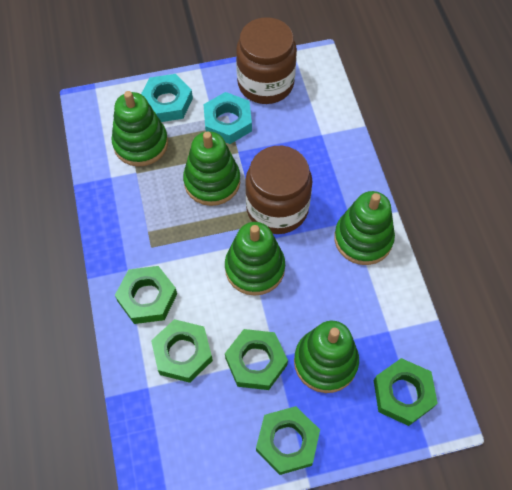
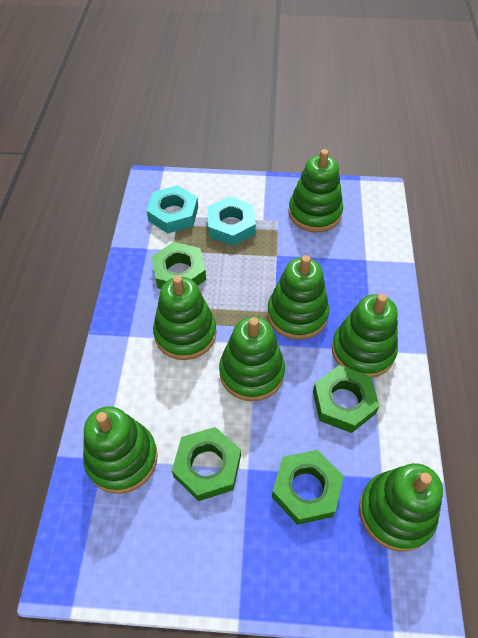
brown jar: [236,17,297,104] [245,146,313,234] = 2 -> none = 0
green nut: [115,266,177,324] [151,319,213,383] [225,329,288,390] [256,406,320,475] [374,358,438,426] = 5 -> [152,242,206,289] [172,427,241,501] [272,450,344,525] [313,365,380,433] = 4
green stacking toy: [111,91,168,167] [183,131,240,206] [225,222,285,296] [294,321,359,393] [334,191,395,265] = 5 -> [83,406,158,494] [153,275,216,360] [219,316,285,401] [267,255,329,340] [288,149,343,232] [332,294,398,378] [359,463,443,552] = 7

